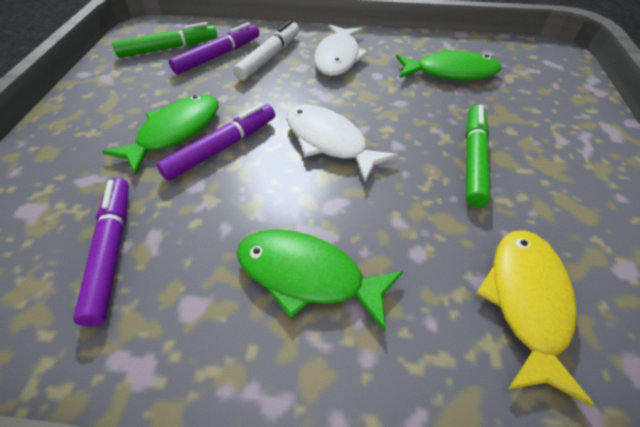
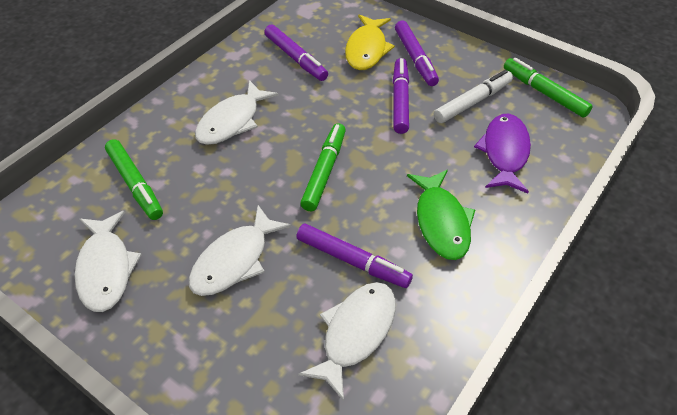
green fish: [103,95,218,175] [237,229,403,332] [396,49,501,80] = 3 -> [407,170,475,260] = 1
green marker: [112,22,217,58] [465,105,490,207] = 2 -> [105,139,163,220] [300,123,346,211] [504,58,593,118] = 3
purple fish: none = 0 -> [474,113,531,193] = 1
purple marker: [73,178,129,327] [156,103,275,181] [169,22,259,74] = 3 -> [264,24,328,81] [296,224,413,288] [393,58,409,134] [395,21,439,86] = 4
white fish: [286,105,398,182] [314,25,369,76] = 2 -> [75,211,142,312] [189,205,292,296] [195,80,278,145] [298,282,396,401] = 4

